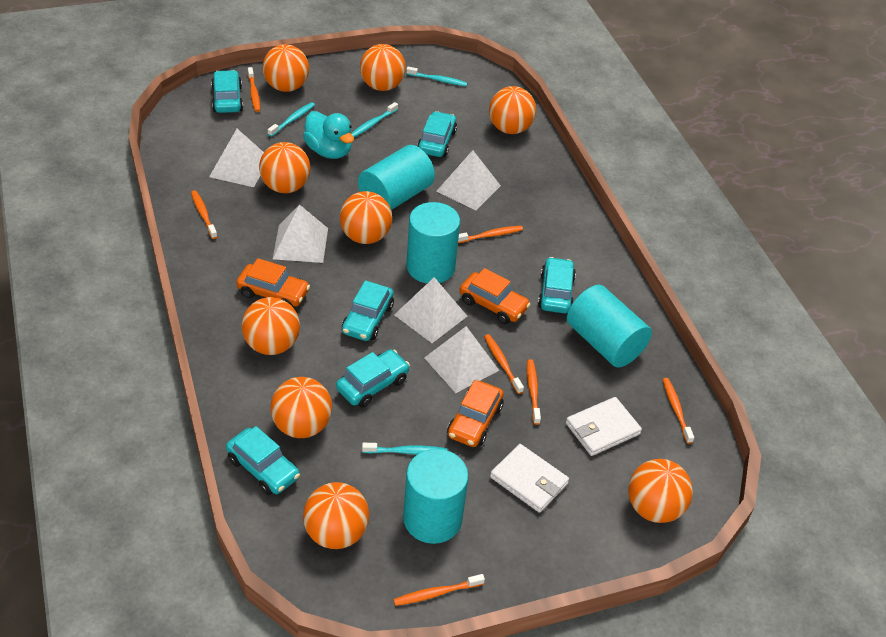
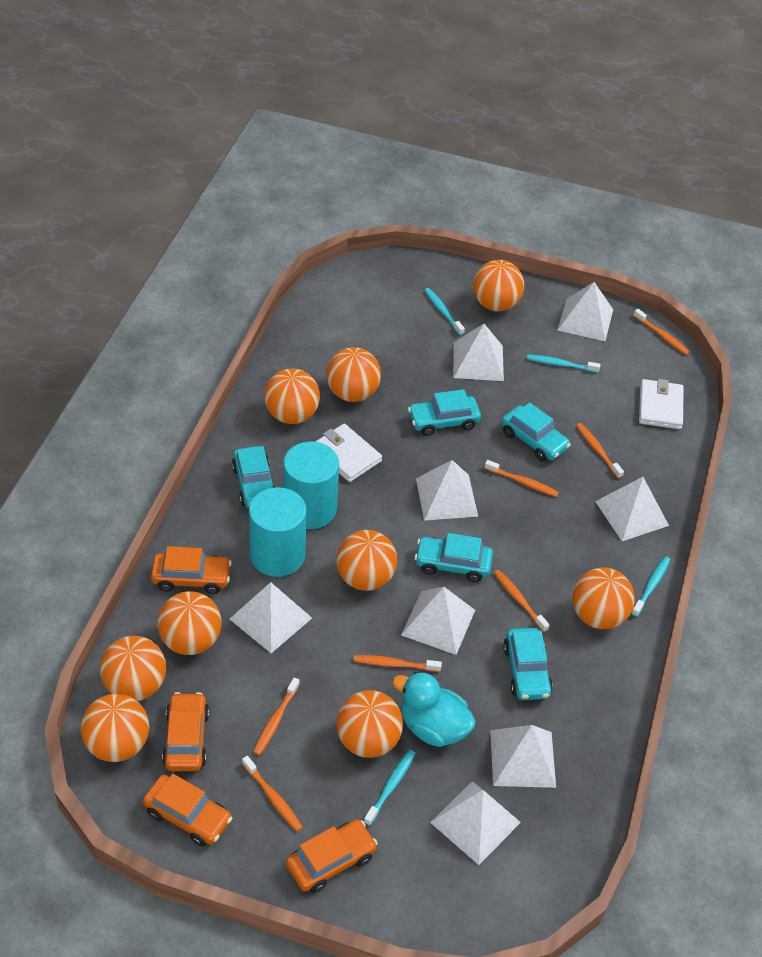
orange car: [236,258,310,307] [447,380,504,447] [459,268,531,324] = 3 -> [143,774,232,847] [151,546,232,594] [162,692,209,771] [286,819,378,893] = 4
turquoise car: [211,70,243,113] [226,426,300,495] [336,349,410,407] [342,280,394,341] [417,111,457,157] [538,257,576,313] = 6 -> [232,446,275,508] [408,389,481,436] [414,533,493,582] [501,402,571,462] [503,628,553,700] = 5
turquoise cylinder: [358,145,435,210] [403,449,469,544] [406,202,460,284] [567,285,652,368] = 4 -> [249,487,307,577] [283,442,339,529] = 2
white pyramid: [209,129,264,187] [273,204,328,263] [394,277,467,343] [424,326,500,393] [437,150,501,211] = 5 -> [230,582,312,653] [401,587,475,655] [416,460,478,521] [430,781,521,865] [453,324,504,381] [490,725,556,788] [557,282,613,341] [595,477,669,541] = 8

